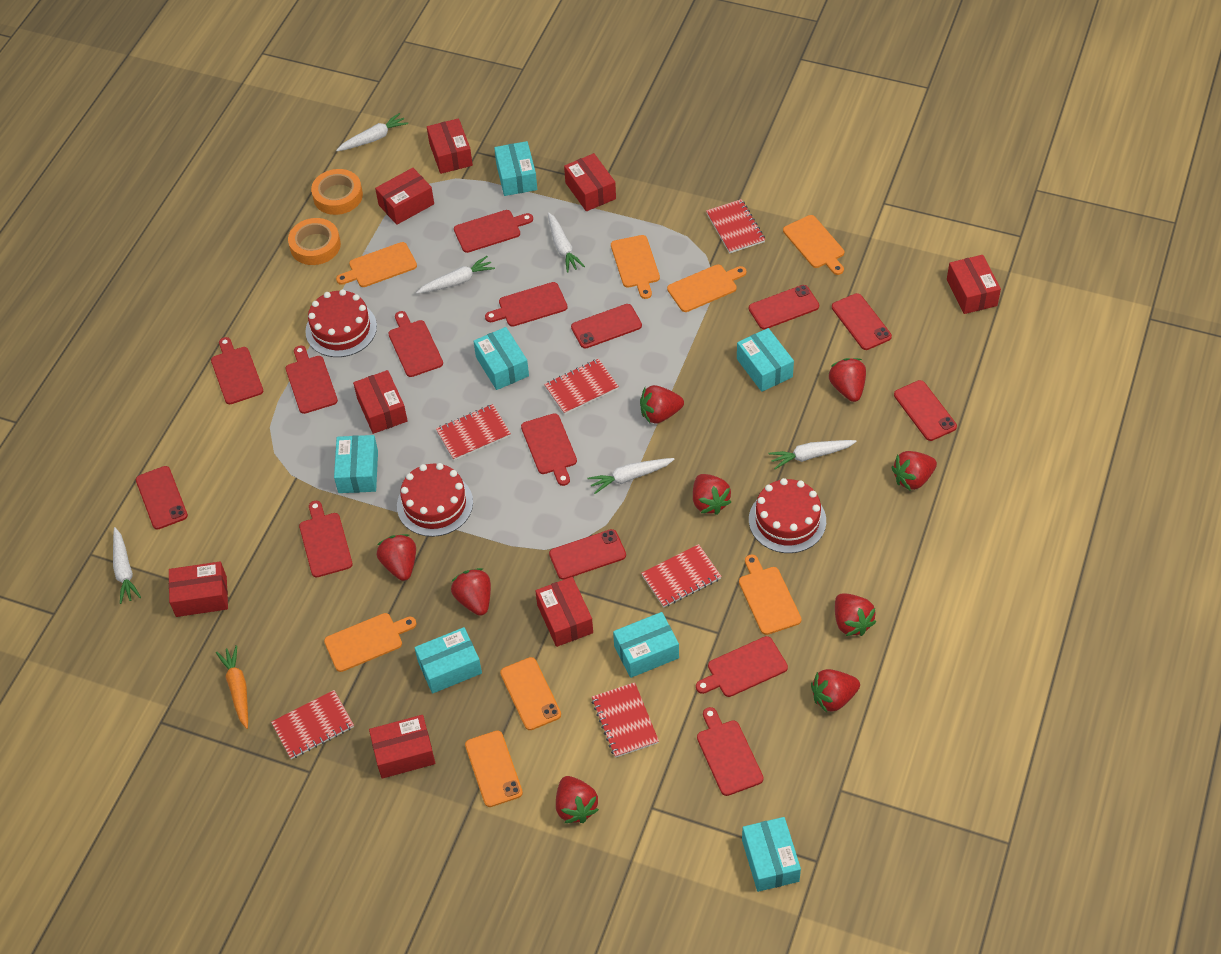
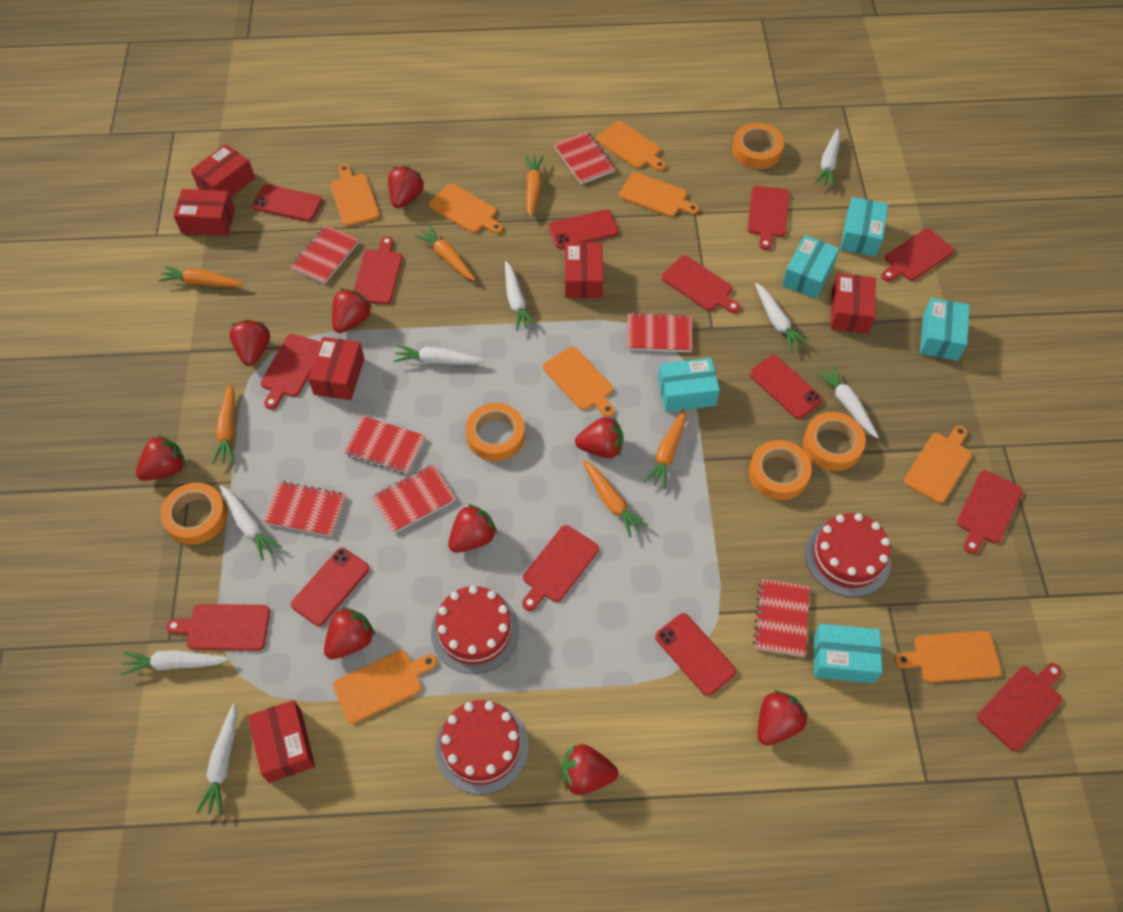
orange carrot: [216,645,248,729] = 1 -> [158,266,245,287] [212,383,235,464] [415,225,475,281] [525,155,544,217] [583,460,648,537] [644,409,686,489] = 6
orange cutting board: [324,613,417,672] [336,242,417,287] [611,235,660,299] [667,265,747,312] [739,554,801,635] [783,215,844,275] = 6 -> [330,164,380,226] [333,650,437,724] [429,184,503,234] [543,346,615,417] [596,121,666,171] [619,172,699,217] [895,631,1001,683] [904,426,972,503] = 8
orange phone: [465,730,523,807] [500,657,561,730] = 2 -> none = 0
orange tape: [288,218,341,265] [311,169,363,215] = 2 -> [160,483,227,545] [466,403,525,461] [732,123,784,169] [749,440,812,500] [803,412,866,471] = 5
red box: [169,562,228,617] [353,370,408,434] [369,715,435,779] [375,168,434,225] [427,118,473,174] [535,577,593,647] [564,153,616,211] [947,255,1001,314] = 8 -> [173,189,235,236] [191,144,255,197] [248,700,315,783] [308,337,365,400] [565,242,603,298] [831,273,876,334] = 6
red notebook: [271,690,354,759] [436,404,511,460] [544,359,619,415] [591,682,659,758] [641,544,722,607] [706,199,765,253] = 6 -> [263,481,346,537] [290,225,359,284] [344,416,425,474] [372,464,456,533] [554,131,615,184] [627,312,692,352] [753,579,810,657] = 7
red phone: [136,466,188,530] [549,529,626,580] [571,304,642,349] [749,285,819,329] [832,293,892,350] [894,380,957,441] = 6 -> [252,184,322,222] [291,548,370,626] [549,210,619,249] [655,613,736,696] [750,355,823,419] = 5
turquoise box: [334,435,378,493] [414,627,482,694] [473,327,529,390] [494,141,537,196] [613,612,679,678] [737,328,794,392] [742,817,801,892] = 7 -> [658,358,720,412] [782,235,839,299] [813,624,882,683] [840,197,888,257] [920,298,970,361] = 5
white carrot: [113,527,141,604] [336,113,408,151] [416,256,495,294] [548,212,585,273] [588,458,674,494] [769,440,857,469] = 6 -> [121,650,229,676] [196,704,237,815] [220,485,282,561] [394,345,485,365] [505,261,536,331] [755,283,809,351] [815,129,840,188] [815,365,879,439] = 8

